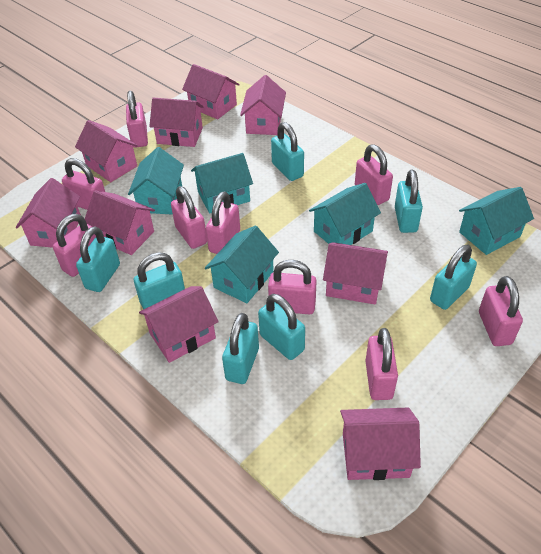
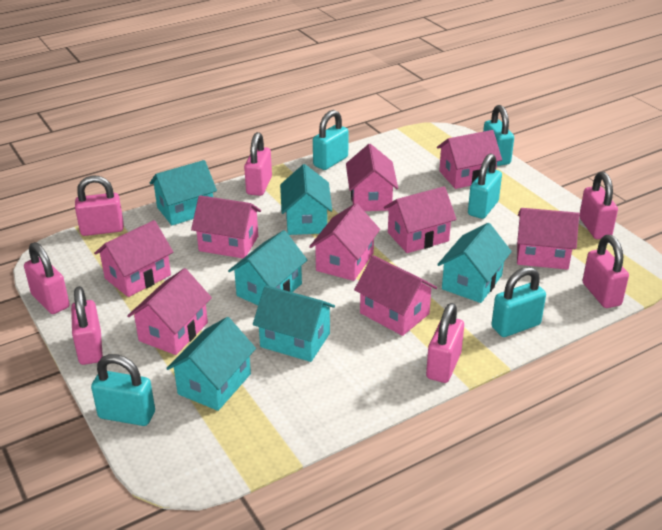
pink padlock: [53,214,96,277] [62,158,105,210] [126,91,148,148] [171,186,207,249] [206,192,240,254] [268,260,317,315] [355,144,393,205] [365,328,398,400] [479,276,523,346] = 9 -> [24,242,70,314] [71,286,103,365] [75,175,124,236] [244,132,272,196] [426,303,464,383] [579,172,618,239] [582,235,629,308] = 7
turquoise house: [128,147,184,215] [191,153,253,214] [205,226,279,303] [309,183,381,245] [459,187,534,255] = 5 -> [150,160,217,225] [166,317,256,411] [228,230,307,305] [253,285,335,362] [280,164,332,235] [437,223,512,303] = 6
turquoise padlock: [76,226,120,292] [134,252,185,309] [222,313,259,384] [258,294,305,360] [271,122,304,181] [395,170,423,233] [430,245,477,310] = 7 -> [91,354,155,426] [313,110,348,170] [468,153,502,219] [483,105,514,166] [491,267,546,337] = 5

